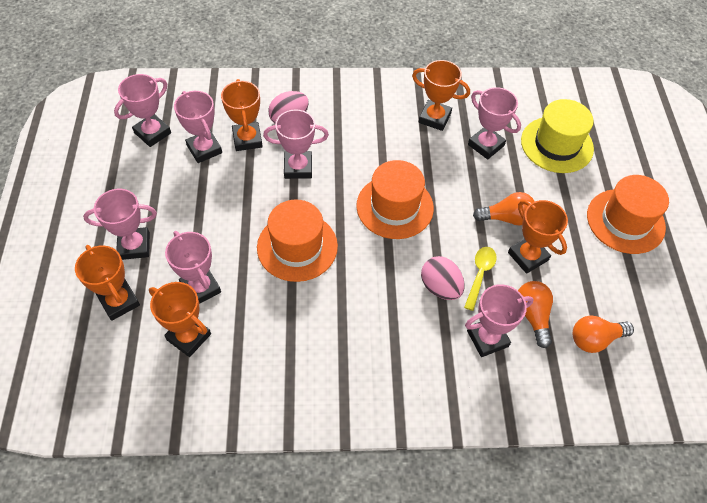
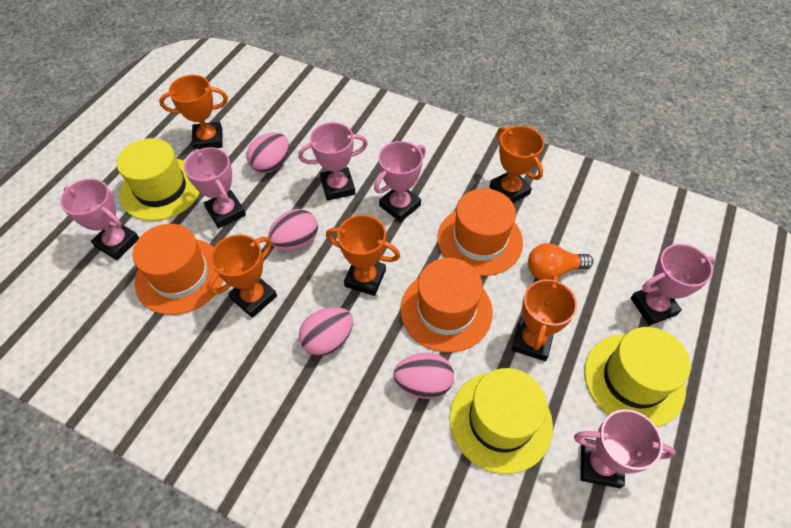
orange light bulb: [473,192,535,225] [518,281,553,348] [573,315,634,353] = 3 -> [528,243,593,280] = 1
pink egg: [268,91,309,123] [421,256,465,300] = 2 -> [247,132,289,173] [268,209,318,250] [299,307,353,356] [393,353,454,399] = 4
pink trophy: [83,189,157,260] [114,74,171,147] [165,231,221,304] [174,91,222,163] [263,109,329,179] [465,284,533,357] [468,87,521,159] = 7 -> [60,179,139,260] [184,147,246,228] [298,122,368,201] [374,141,426,222] [574,409,676,488] [631,244,715,325] = 6
yellow hat: [521,99,594,173] = 1 -> [117,138,200,221] [449,368,553,474] [584,327,691,427] = 3
yellow spoon: [464,247,497,311] = 1 -> none = 0

